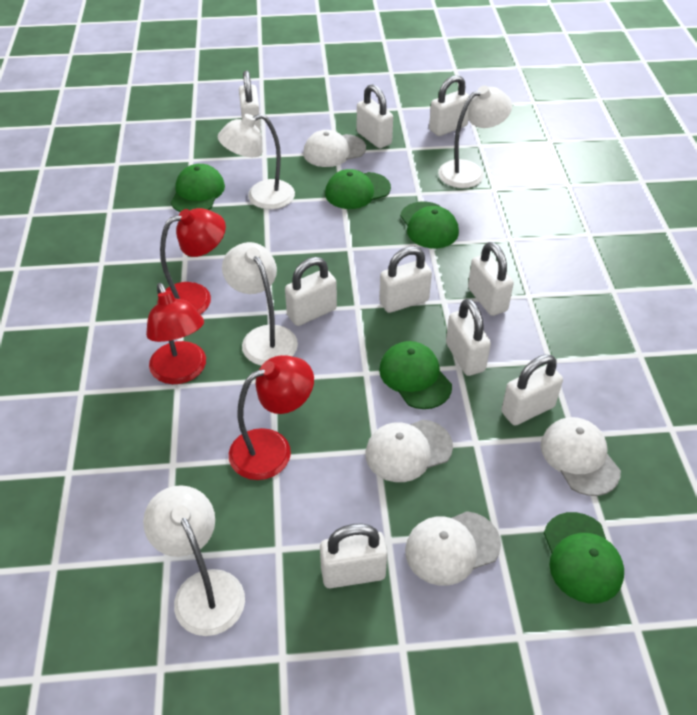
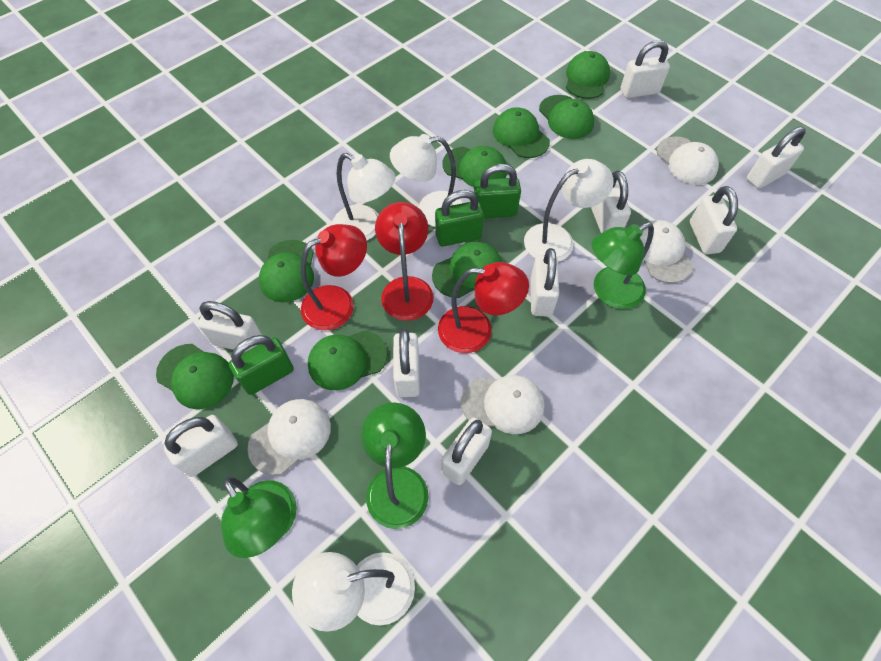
green cap: [171,164,225,212] [325,169,391,209] [379,341,452,409] [400,201,459,249] [544,512,624,603] = 5 -> [156,344,234,409] [259,240,314,302] [308,330,387,390] [432,241,502,298] [443,146,507,187] [493,107,550,158] [539,95,594,139] [566,51,610,99] = 8
green lamp: none = 0 -> [221,477,297,558] [361,402,429,529] [592,222,654,309] = 3
green padlock: none = 0 -> [229,335,294,395] [435,190,484,247] [474,164,521,218] = 3

